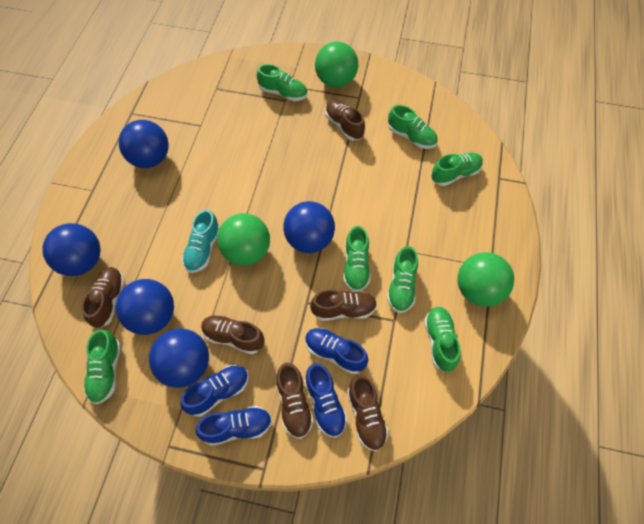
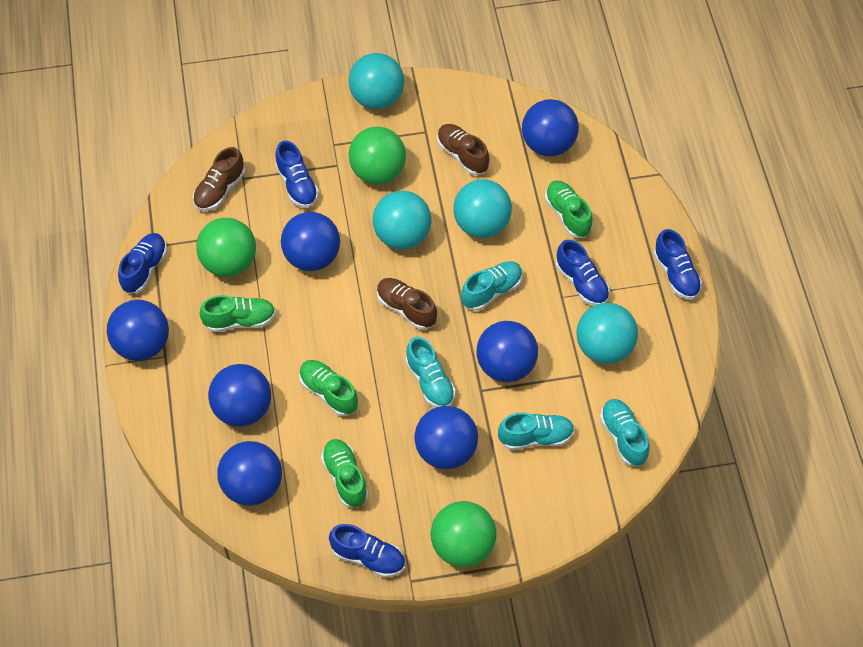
blue ball: [42,223,101,276] [116,279,174,335] [119,120,169,168] [149,328,209,388] [283,201,335,253] = 5 -> [107,300,169,361] [208,364,271,427] [217,441,282,506] [281,212,340,271] [414,406,478,469] [476,321,538,382] [522,99,579,157] = 7
blue shoe: [180,365,249,417] [195,406,272,446] [305,328,368,374] [305,363,348,438] = 4 -> [118,233,167,293] [275,140,319,208] [329,524,405,578] [556,240,610,306] [653,229,702,299] = 5
brown shoe: [81,267,125,328] [201,315,264,354] [276,363,314,439] [310,289,377,321] [325,100,365,141] [347,375,389,452] = 6 -> [193,147,245,211] [377,278,437,330] [437,124,489,175] = 3
green shoe: [84,329,121,404] [257,64,307,101] [343,226,371,292] [387,246,418,313] [388,105,438,149] [424,307,461,372] [431,152,483,186] = 7 -> [199,295,276,332] [299,360,358,416] [321,439,368,507] [545,180,592,238] = 4
turquoise ball: none = 0 -> [348,53,404,109] [373,191,431,249] [453,179,512,238] [576,303,638,364] = 4
turquoise shoe: [182,210,220,273] = 1 -> [406,337,456,408] [461,261,523,311] [498,413,574,450] [600,399,650,466] = 4

